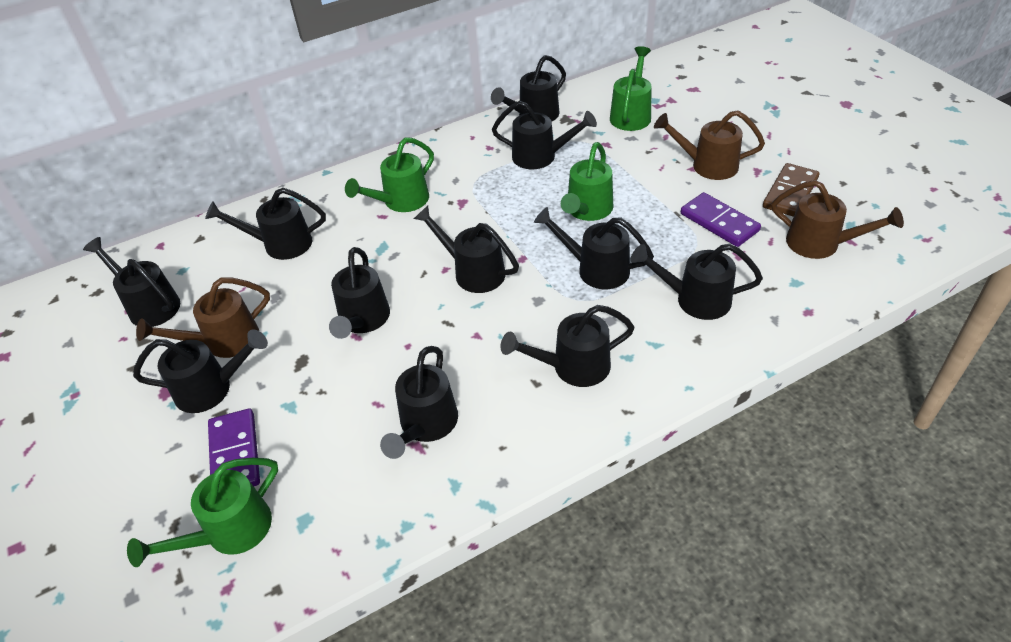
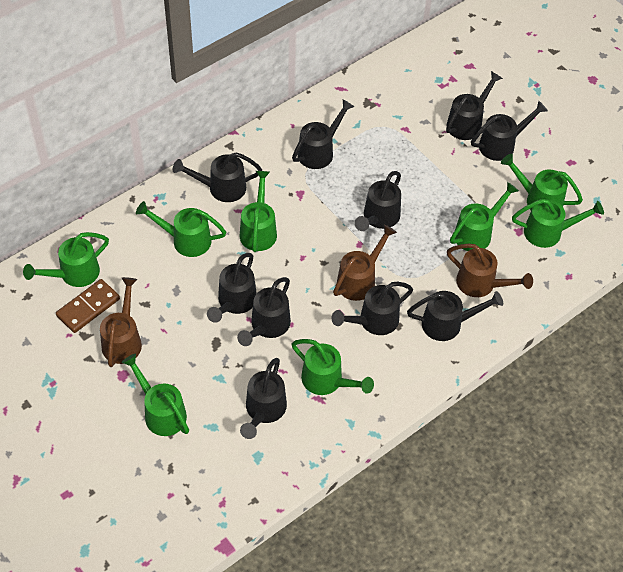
black watering can: [83,237,180,327] [133,329,268,413] [205,188,326,260] [329,247,390,339] [380,346,458,459] [414,205,519,293] [491,55,566,122] [492,101,597,169] [501,305,635,387] [534,207,654,289] [630,244,763,320] = 11 -> [173,152,262,202] [207,253,257,323] [237,277,291,346] [240,358,287,439] [292,99,354,169] [332,282,413,335] [355,171,401,231] [407,291,503,341] [446,71,503,140] [471,101,548,161] = 10
green watering can: [127,458,278,567] [345,137,434,212] [561,142,613,221] [610,46,652,131] = 4 -> [23,232,109,287] [122,354,189,436] [136,201,226,257] [240,171,277,252] [292,339,374,395] [450,182,519,251] [501,154,583,210] [512,199,604,248] = 8
purple domino: [208,408,260,486] [681,192,761,247] = 2 -> none = 0

